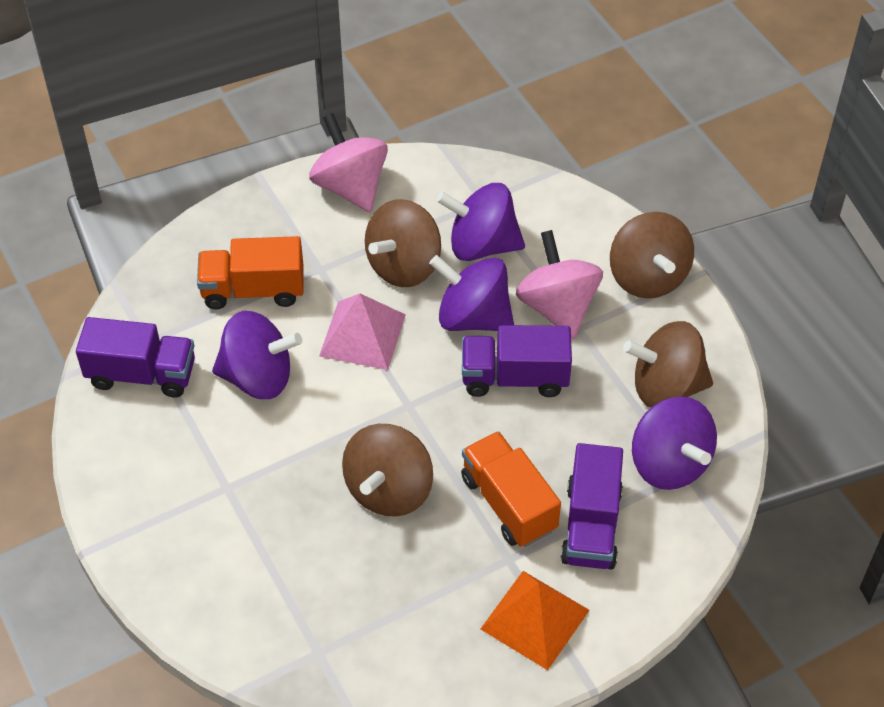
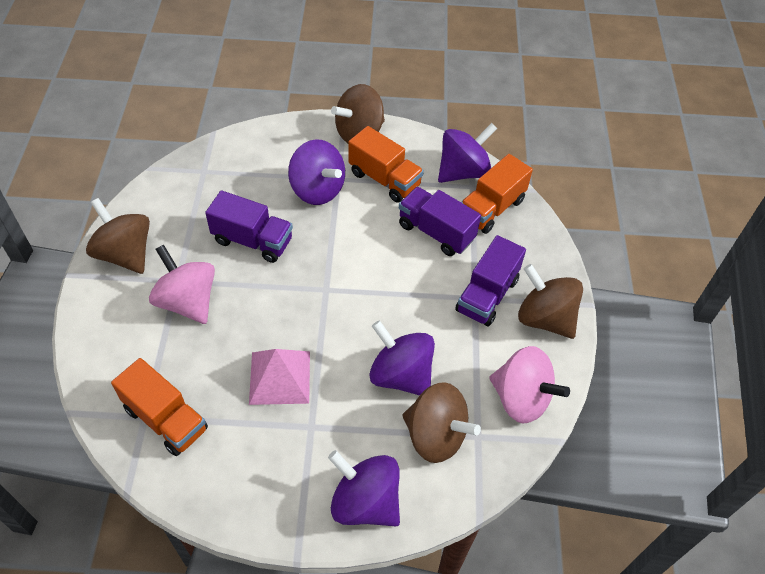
orange pyramid: [481,571,590,670] = 1 -> none = 0
orange truck: [197,236,303,309] [461,431,561,547] = 2 -> [111,358,208,456] [348,126,424,203] [461,154,533,234] = 3

